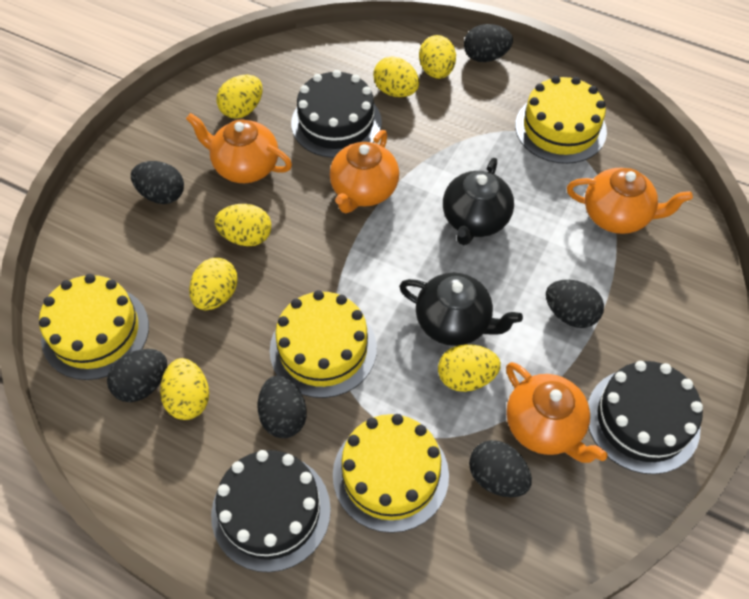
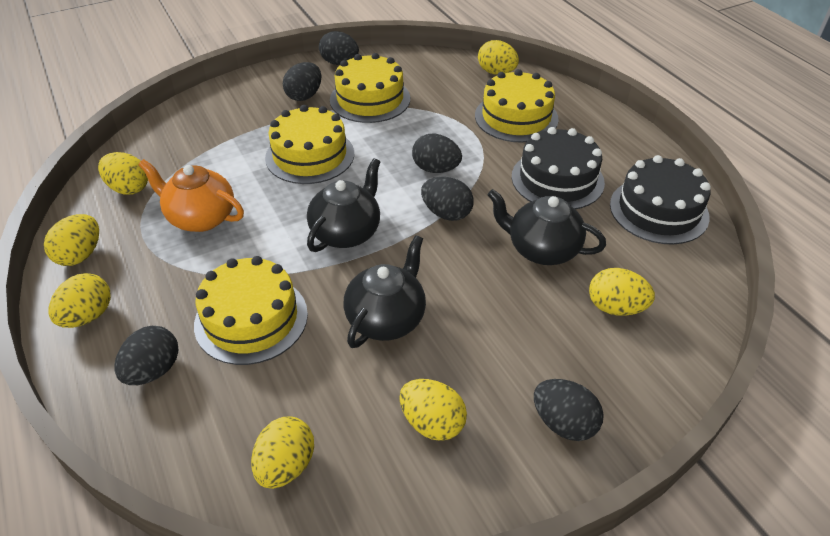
black cake: [211,450,331,572] [291,70,382,158] [588,361,703,474] = 3 -> [512,127,605,209] [610,155,711,245] = 2
black teapot: [399,273,523,346] [443,158,514,245] = 2 -> [307,158,381,252] [343,235,426,348] [487,189,606,265] = 3
orange teapot: [186,113,292,183] [330,130,399,213] [506,362,608,463] [567,168,693,234] = 4 -> [138,159,244,232] = 1

